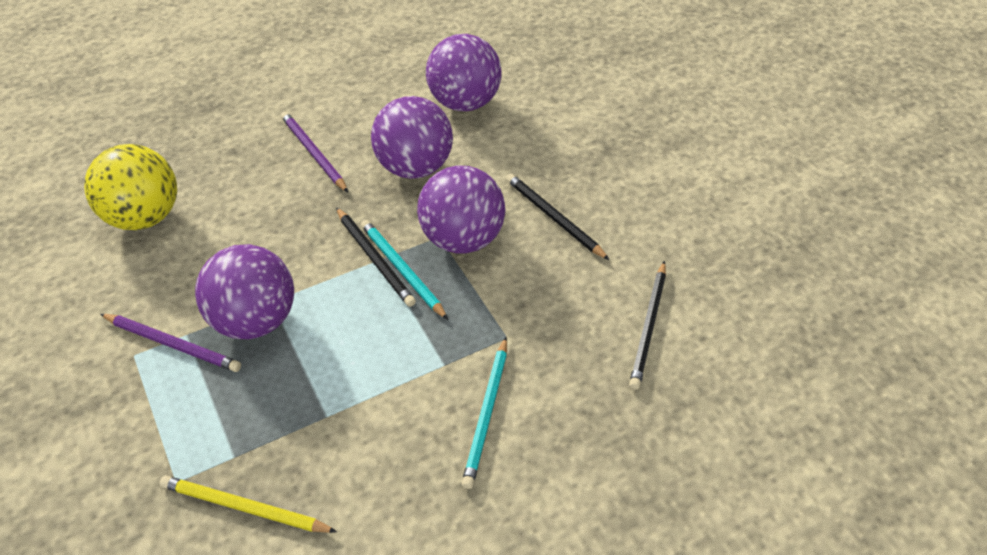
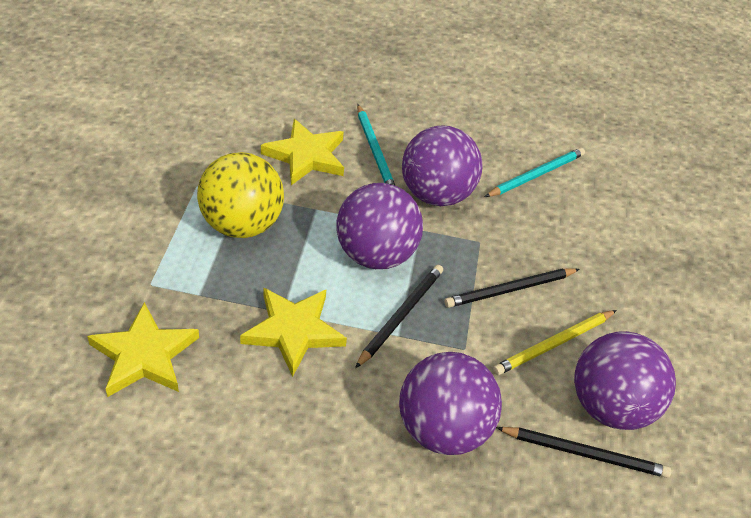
purple pencil: [100,314,241,372] [281,111,348,192] = 2 -> none = 0
yellow star: none = 0 -> [87,302,199,397] [240,288,347,377] [261,119,344,185] = 3

